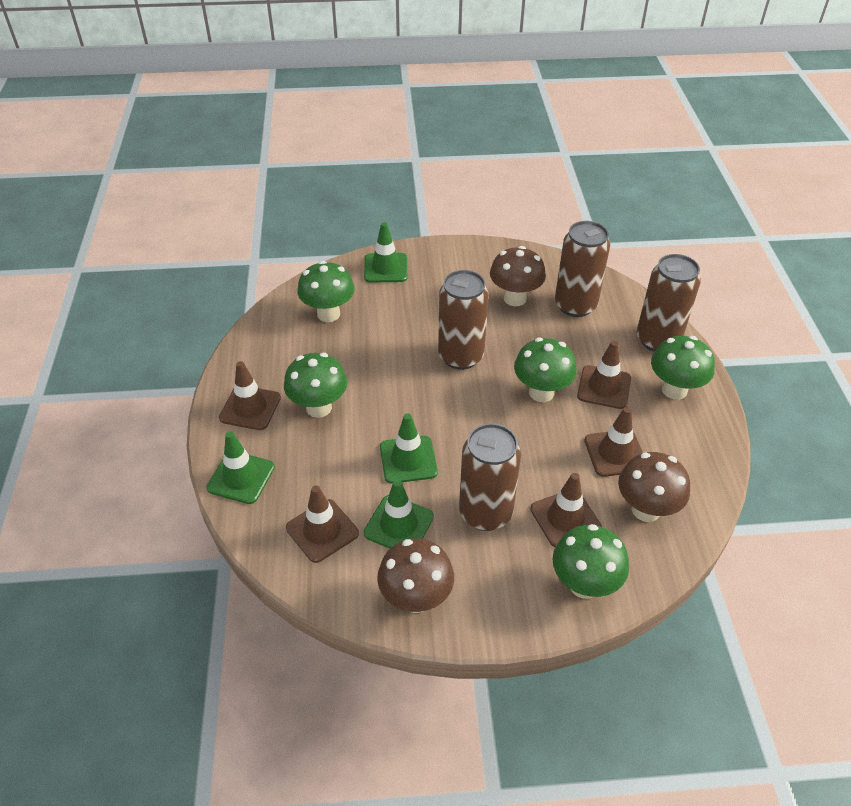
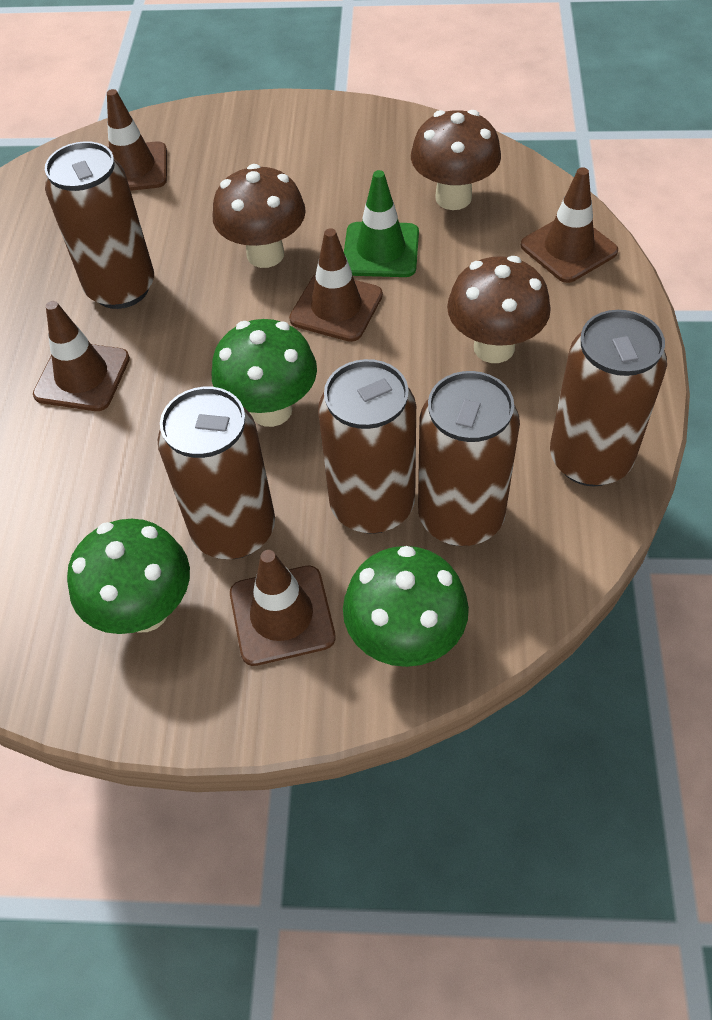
brown can: [438,270,489,370] [459,423,521,531] [555,221,610,317] [637,254,701,352] = 4 -> [45,141,154,309] [158,387,275,559] [318,359,416,534] [418,371,520,546] [550,310,667,486] = 5
green mushroom: [284,353,347,418] [297,261,355,322] [514,337,577,402] [552,524,629,599] [651,336,715,400] = 5 -> [67,519,190,634] [212,319,317,427] [343,546,469,667] = 3
green traffic cone: [206,431,275,504] [364,222,407,283] [364,479,434,549] [380,413,438,484] = 4 -> [344,170,419,277] = 1

